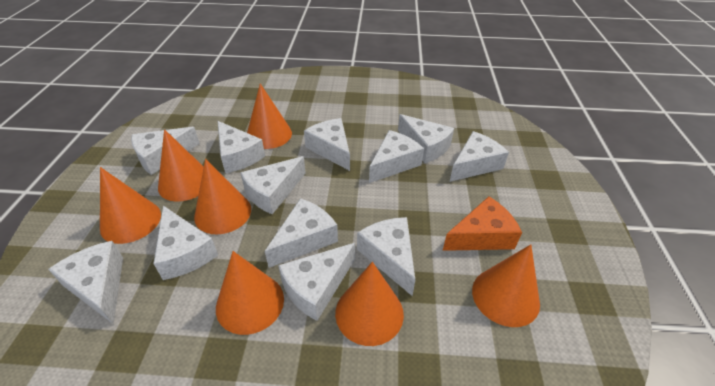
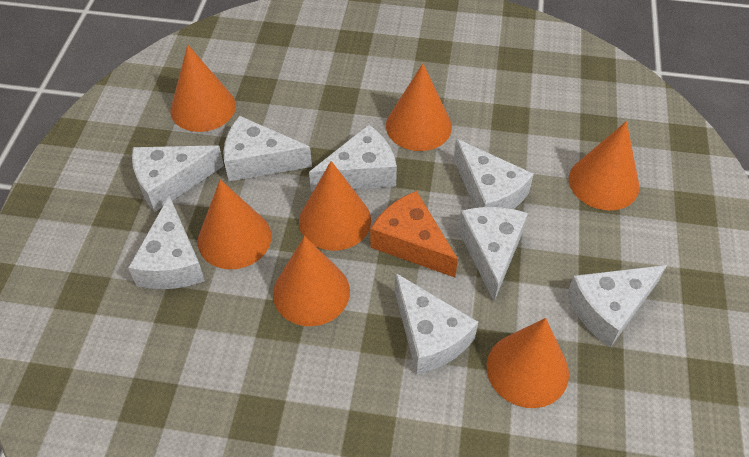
white cheese: [48,241,123,324] [131,127,200,175] [153,206,218,280] [218,121,265,173] [240,156,306,214] [265,198,338,268] [278,243,355,321] [304,118,350,171] [357,217,415,296] [369,130,424,183] [398,114,454,163] [450,131,509,182] = 12 -> [128,195,205,289] [132,145,224,212] [224,116,312,181] [309,124,397,192] [395,273,478,374] [454,139,534,209] [458,207,528,301] [567,265,667,347] = 8

